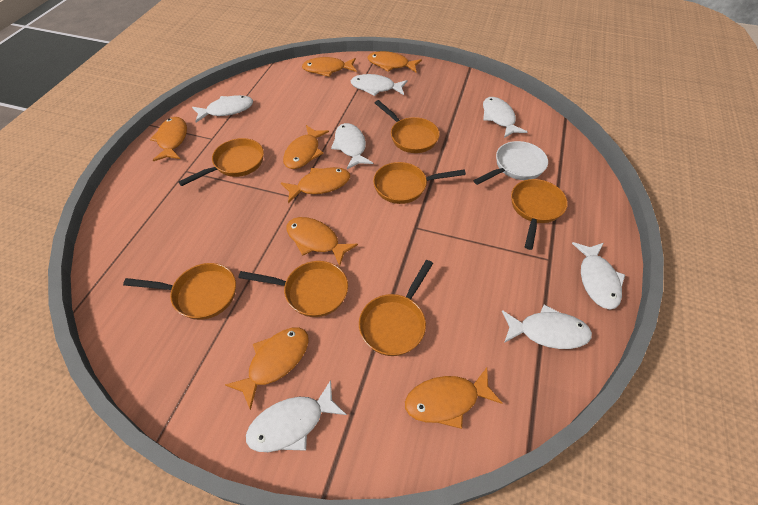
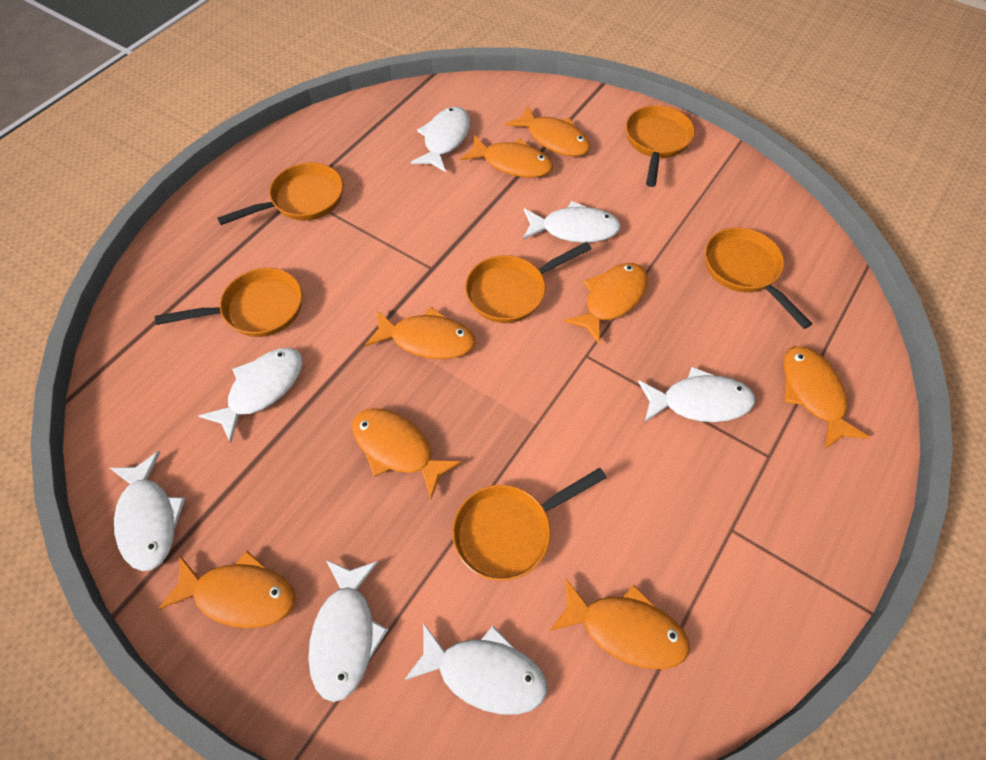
orange pan: [123,263,236,320] [178,138,264,186] [238,261,348,317] [359,260,433,356] [373,162,466,204] [375,100,440,153] [511,179,568,250] = 7 -> [155,268,302,337] [217,162,343,225] [452,468,607,581] [465,242,592,323] [626,105,695,187] [705,228,812,329] = 6
white pan: [473,141,548,185] = 1 -> none = 0

